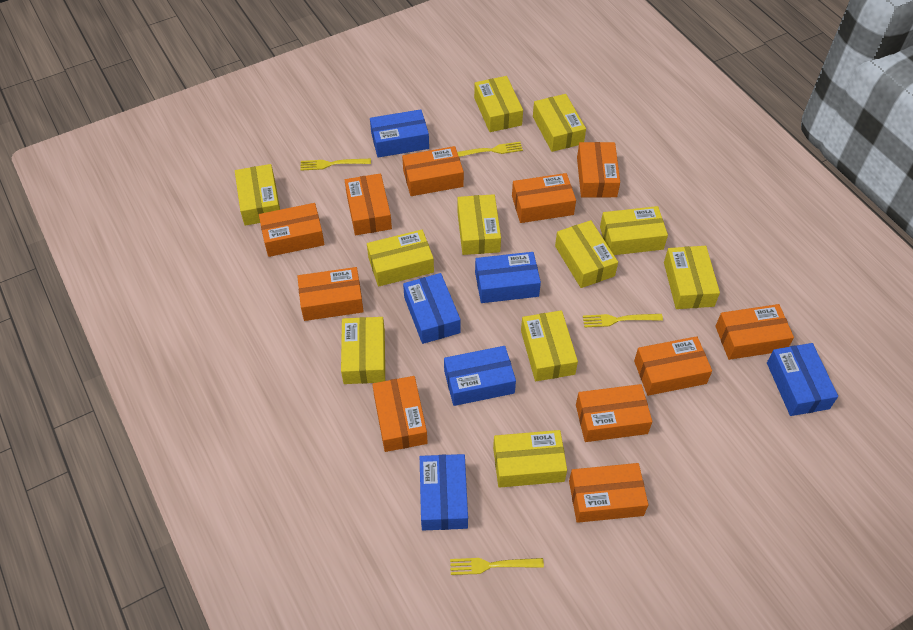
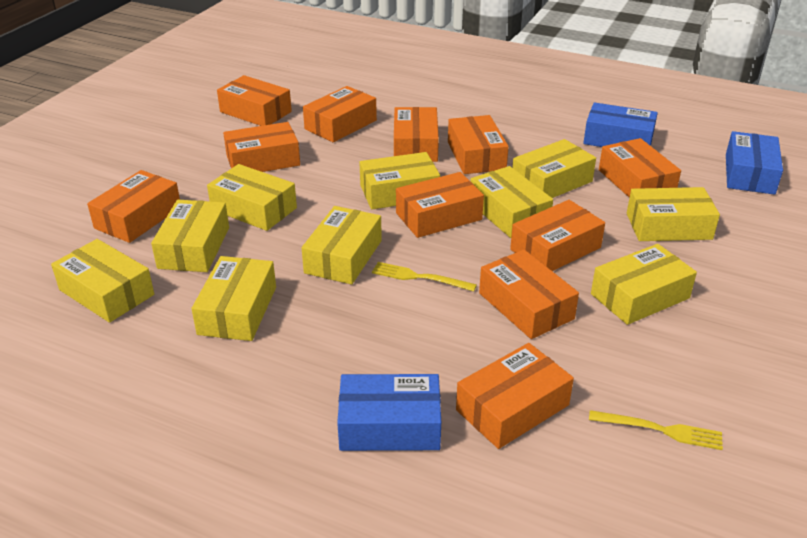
blue box: [370,109,429,158] [403,273,461,344] [420,454,468,531] [444,346,516,406] [475,252,541,303] [767,343,838,416] = 6 -> [337,374,441,451] [583,102,658,147] [726,131,783,195] = 3
yellow box: [235,164,280,226] [341,317,385,384] [367,230,434,286] [457,194,501,255] [474,76,523,132] [493,430,567,488] [521,310,578,381] [533,94,586,152] [555,220,618,288] [600,206,668,255] [664,246,720,309] = 11 -> [51,239,154,323] [151,200,229,272] [192,256,276,341] [207,164,297,231] [302,206,382,284] [359,152,440,209] [471,166,553,238] [512,139,596,198] [591,244,697,325] [627,187,720,241] = 10
yellow fork: [301,159,371,171] [450,558,544,575] [457,142,523,157] [583,314,663,328] = 4 -> [372,262,477,292] [589,410,723,450] = 2

